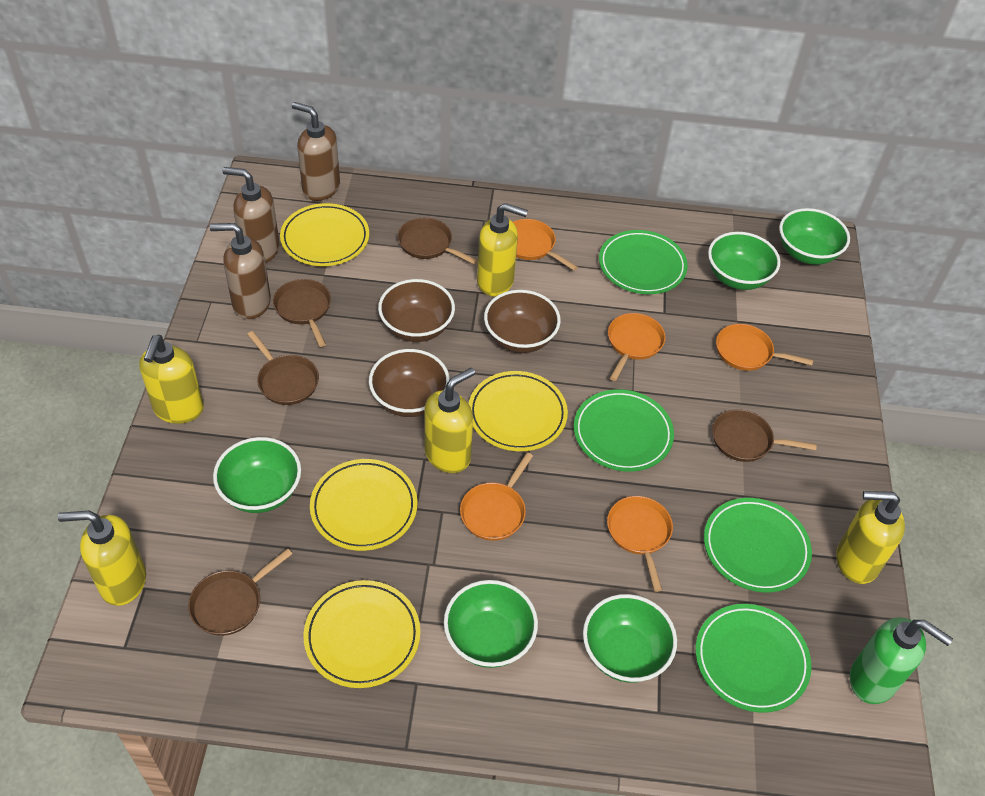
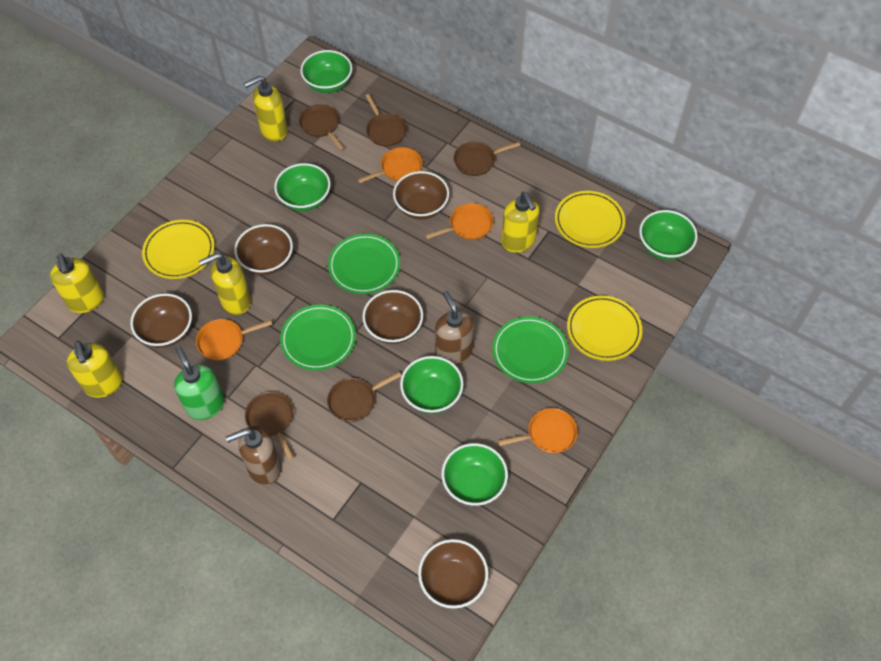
brown bowl: [369,349,450,417] [378,279,455,342] [484,290,561,353] = 3 -> [130,293,192,348] [234,224,293,275] [362,290,423,344] [393,171,449,220] [418,539,488,609] = 5
brown soap dispenser: [210,223,271,319] [222,167,280,263] [292,102,340,201] = 3 -> [226,426,281,485] [435,291,474,365] = 2
green plate: [574,389,674,472] [599,230,688,294] [695,604,812,713] [704,498,812,593] = 4 -> [280,305,356,370] [328,234,400,294] [492,317,569,383] = 3
orange pan: [460,452,533,541] [513,219,578,271] [607,496,673,592] [608,313,666,381] [716,324,813,371] = 5 -> [196,319,272,361] [358,147,423,183] [425,203,493,240] [498,408,578,453] = 4
yellow plate: [280,203,369,266] [304,580,420,688] [310,459,417,551] [469,371,568,451] = 4 -> [142,220,215,279] [555,191,625,248] [567,295,642,361] = 3

